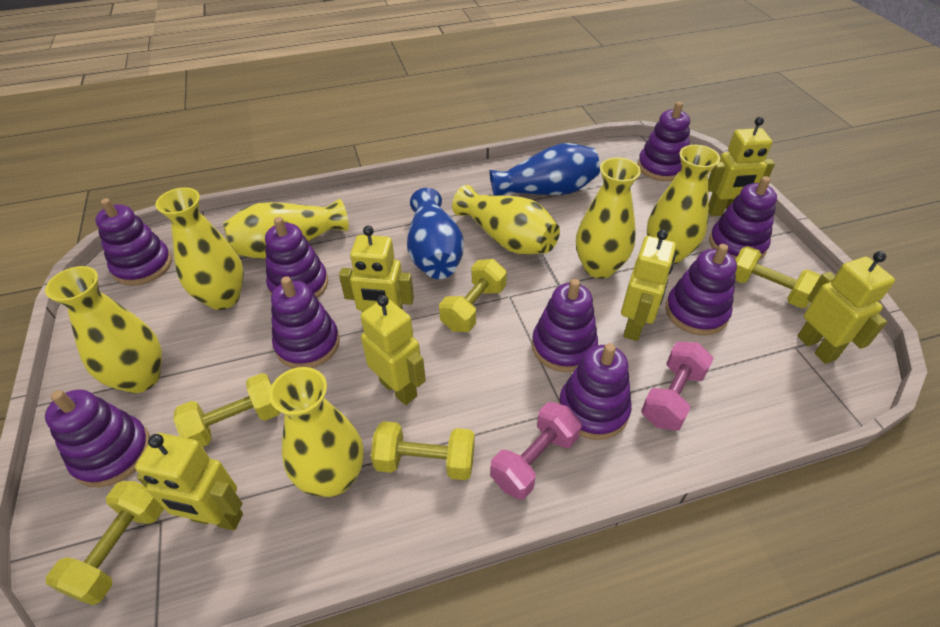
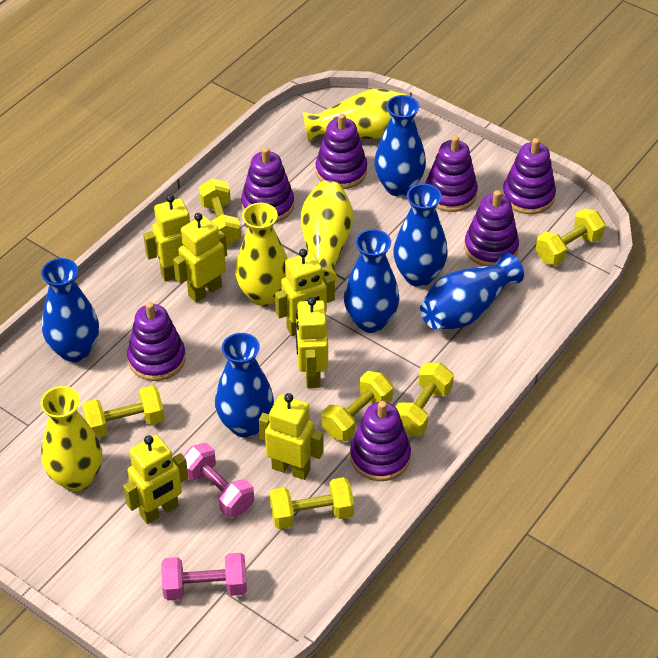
blue vase: [407,188,464,279] [490,143,600,196] = 2 -> [41,258,99,362] [215,333,274,438] [344,229,399,333] [374,95,426,197] [393,184,448,287] [420,253,524,329] = 6
purple stacking toy: [45,389,150,487] [95,198,172,286] [265,217,328,298] [271,276,340,368] [532,279,598,372] [559,343,632,440] [638,102,690,181] [665,244,737,335] [709,176,777,260] = 9 -> [127,302,186,381] [241,147,294,223] [315,113,367,189] [350,401,411,481] [425,136,478,212] [464,190,519,266] [503,138,556,214] = 7
yellow dumbbell: [46,481,164,605] [173,373,280,447] [371,421,475,480] [439,259,507,332] [735,246,820,308] = 5 -> [82,385,165,438] [199,178,241,246] [270,477,354,529] [321,371,393,441] [396,363,454,436] [535,208,606,266] = 6
yellow vase: [45,266,162,393] [155,187,244,310] [223,199,349,259] [269,367,364,497] [452,185,560,254] [576,158,641,279] [647,145,720,264] = 7 -> [41,386,102,492] [235,203,288,306] [301,181,353,285] [303,88,406,142] = 4

